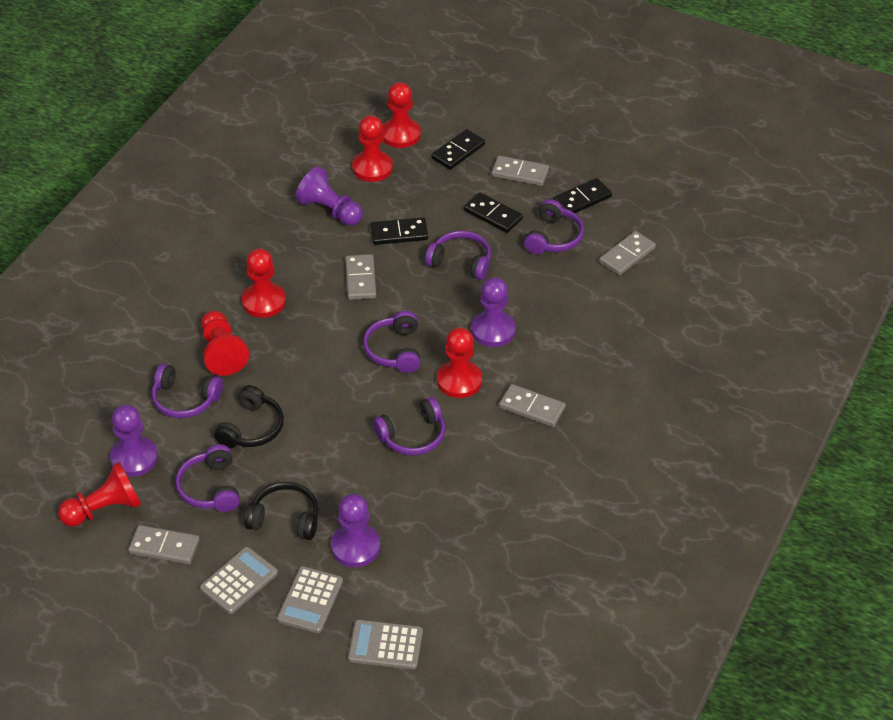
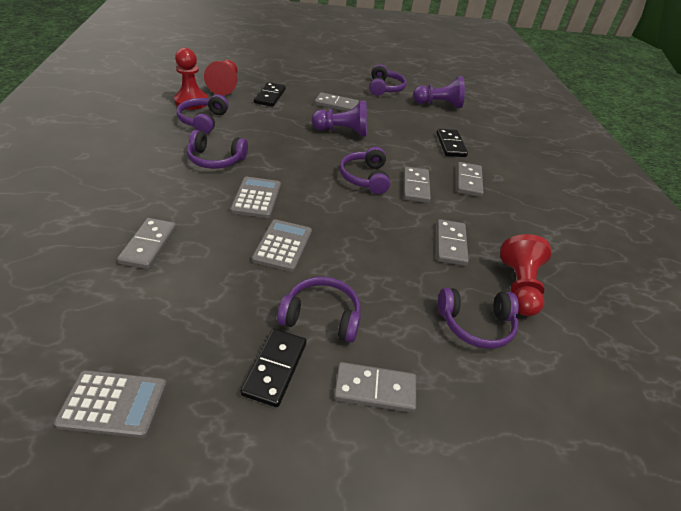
black domino: [370,217,428,245] [431,129,485,170] [464,192,523,233] [553,178,612,213] = 4 -> [240,329,306,407] [254,82,285,107] [436,129,468,157] = 3
black headphones: [214,385,284,448] [244,482,318,540] = 2 -> none = 0
grey domino: [128,525,200,564] [345,254,376,300] [491,156,549,186] [499,384,566,427] [599,231,656,275] = 5 -> [117,218,177,269] [315,92,359,112] [334,362,416,413] [404,167,431,203] [437,219,469,266] [457,162,483,197] = 6
purple pawn: [110,405,158,477] [295,166,363,226] [331,494,380,567] [471,277,516,347] = 4 -> [312,100,367,136] [413,76,465,108] = 2
red pawn: [58,462,142,527] [201,311,249,376] [242,248,286,318] [352,115,393,182] [383,82,421,148] [437,327,482,398] = 6 -> [174,48,208,110] [204,60,237,95] [500,234,551,316] = 3

